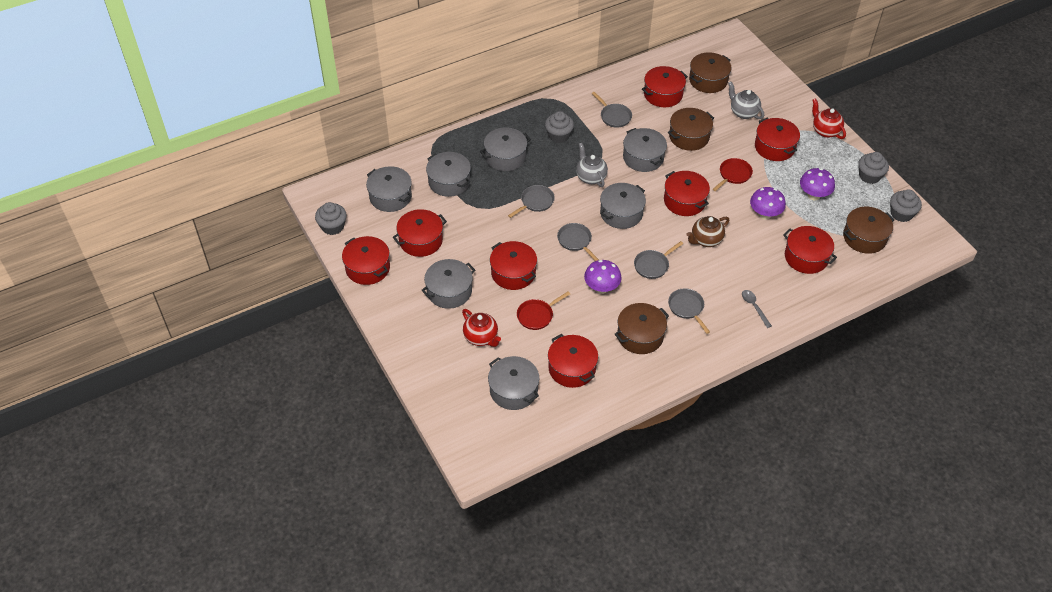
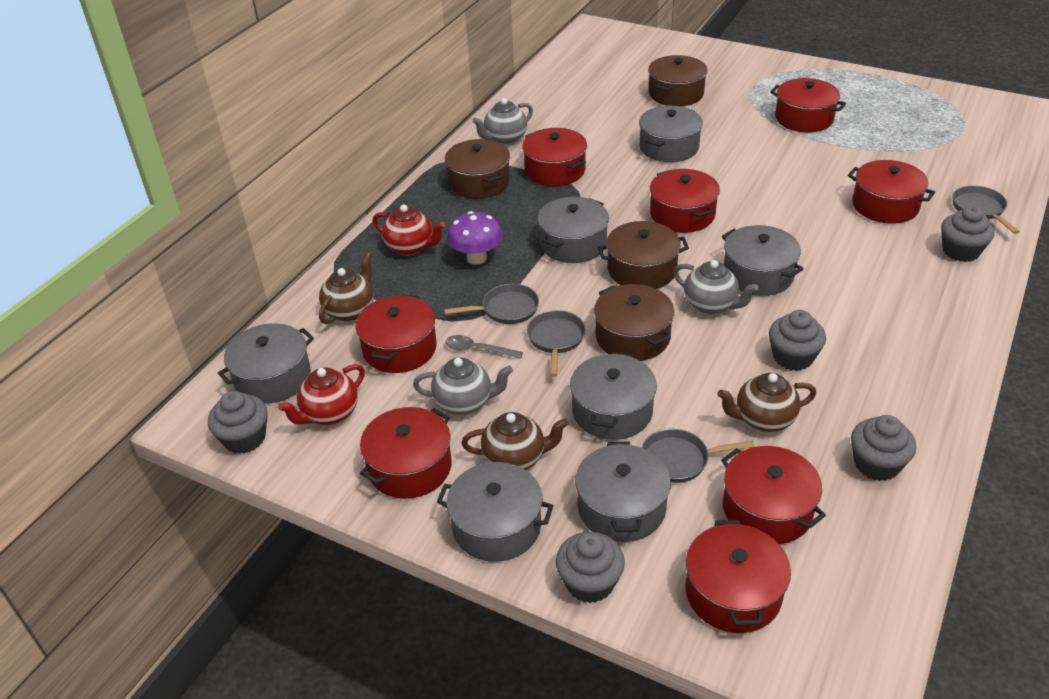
brown teapot: [687,216,729,247] = 1 -> [319,252,374,324] [461,412,569,470] [717,373,816,432] = 3
grey cupcake: [315,202,347,235] [545,111,574,143] [858,152,889,184] [890,189,922,222] = 4 -> [208,391,268,454] [556,532,625,603] [769,310,826,371] [851,415,916,481] [941,206,995,262] = 5
grey pan: [508,185,555,218] [557,223,599,261] [592,92,632,128] [634,241,683,279] [668,288,710,334] = 5 -> [444,284,539,324] [527,310,585,377] [642,429,755,483] [952,186,1020,234] = 4
grey teapot: [576,143,608,187] [728,81,764,119] = 2 -> [413,358,513,415] [472,98,533,145] [673,260,758,314] = 3
purple mushroom: [584,260,622,294] [750,187,786,220] [800,168,835,200] = 3 -> [447,211,503,265] = 1
red pan: [517,291,570,330] [713,158,753,191] = 2 -> none = 0

